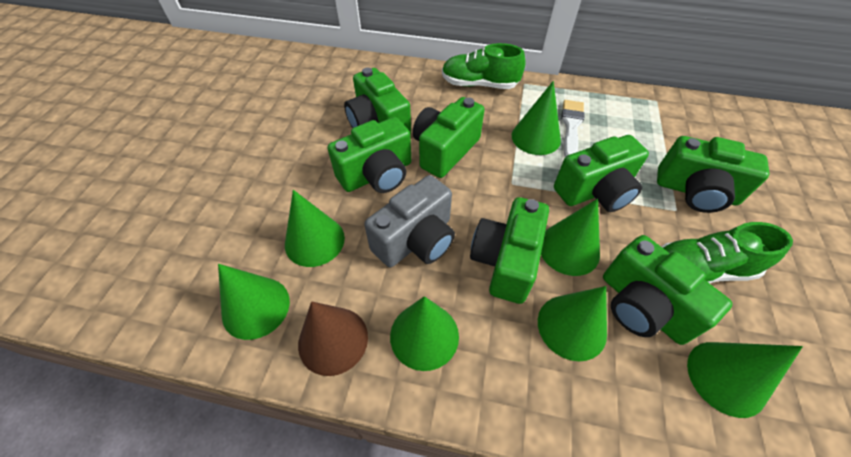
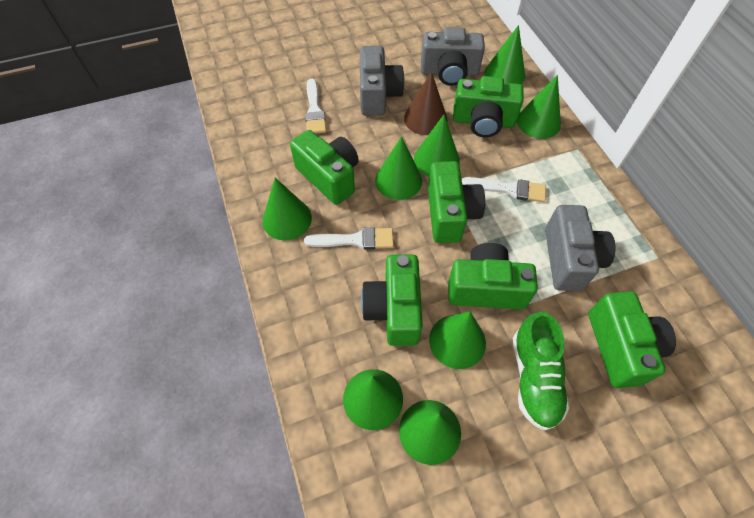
green camera: [328,117,411,193] [344,67,411,135] [413,97,484,178] [470,197,549,304] [554,135,649,212] [603,235,733,345] [657,136,770,213] = 7 -> [290,130,359,205] [361,254,423,346] [428,161,485,243] [448,243,538,309] [453,76,524,137] [588,291,676,388] = 6
green cone: [218,264,290,340] [285,190,345,267] [390,296,459,371] [512,81,561,155] [538,286,607,361] [541,199,600,276] [687,342,803,418] = 7 -> [262,178,312,240] [343,369,403,430] [375,136,422,200] [399,400,461,465] [414,115,460,176] [429,312,486,369] [484,25,525,84] [517,75,561,139] = 8
green shoe: [442,43,526,89] [662,222,793,283] = 2 -> [513,312,569,431] = 1
grey camera: [364,175,455,267] = 1 -> [360,46,404,115] [421,27,485,86] [545,205,616,291] = 3
white brush: [561,100,585,157] = 1 -> [304,227,394,250] [305,78,326,134] [462,177,546,202] = 3

